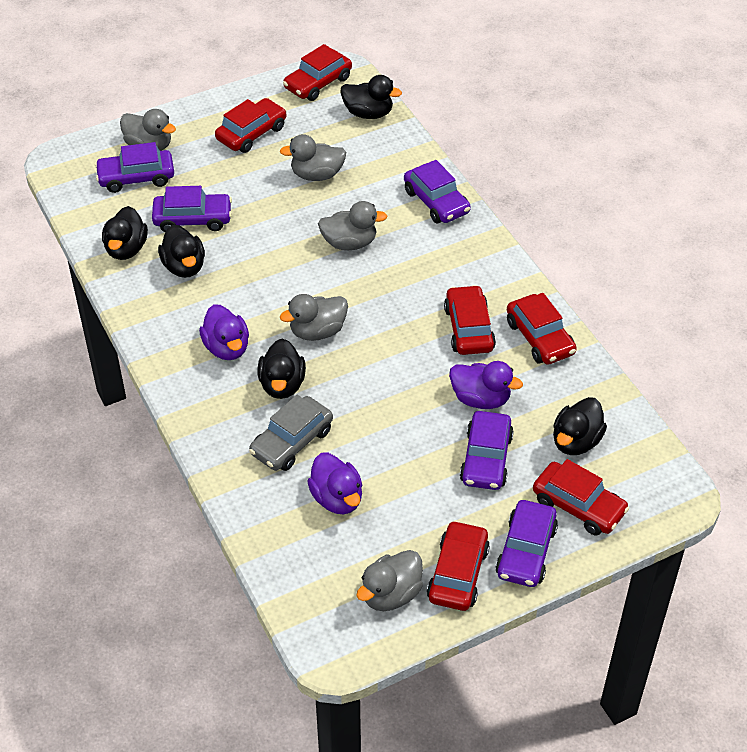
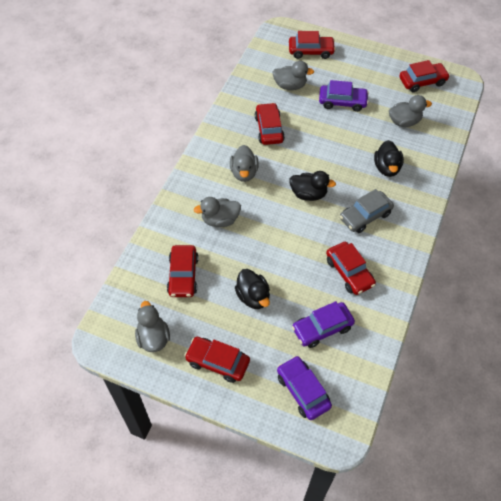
black duck: [102,206,148,260] [158,225,205,278] [258,339,306,399] [341,75,402,119] [553,397,607,455] = 5 -> [235,269,270,309] [289,171,336,201] [374,140,404,177] = 3
purple car: [95,142,174,193] [152,186,232,232] [404,160,471,223] [460,411,514,490] [495,500,558,587] = 5 -> [277,356,332,420] [292,301,355,348] [319,80,369,112] = 3
purple duck: [199,304,249,360] [307,453,362,515] [449,361,523,409] = 3 -> none = 0

